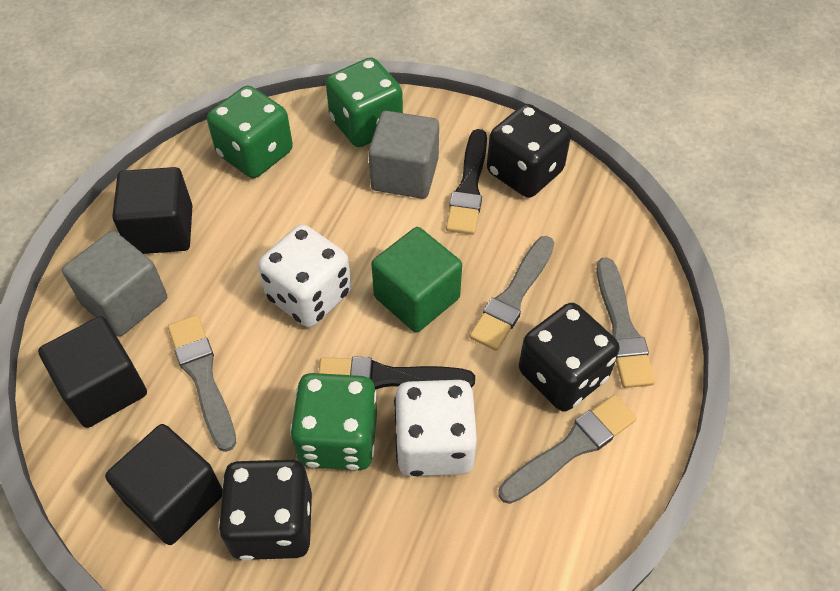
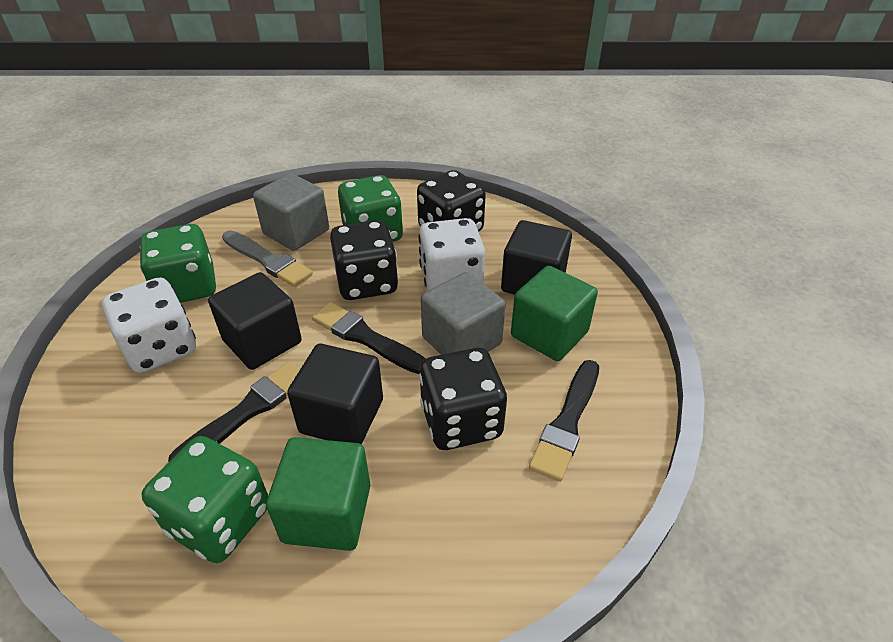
black brush: [318,357,475,390] [446,129,487,235] = 2 -> [168,361,300,462] [312,302,425,374] [529,360,599,482] = 3
green cube: [371,227,462,333] = 1 -> [266,437,370,551] [511,265,598,361] = 2
grey brush: [168,315,236,452] [469,236,554,351] [499,395,637,504] [596,257,655,388] = 4 -> [222,230,313,287] = 1

